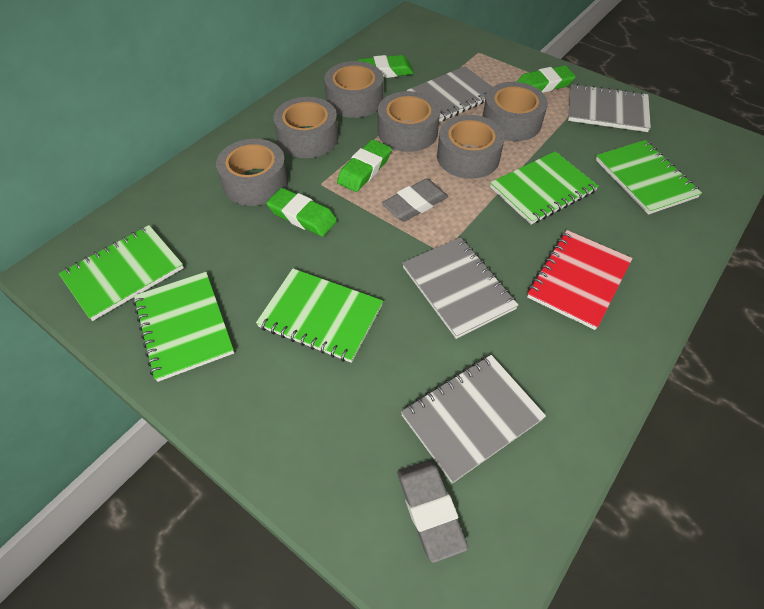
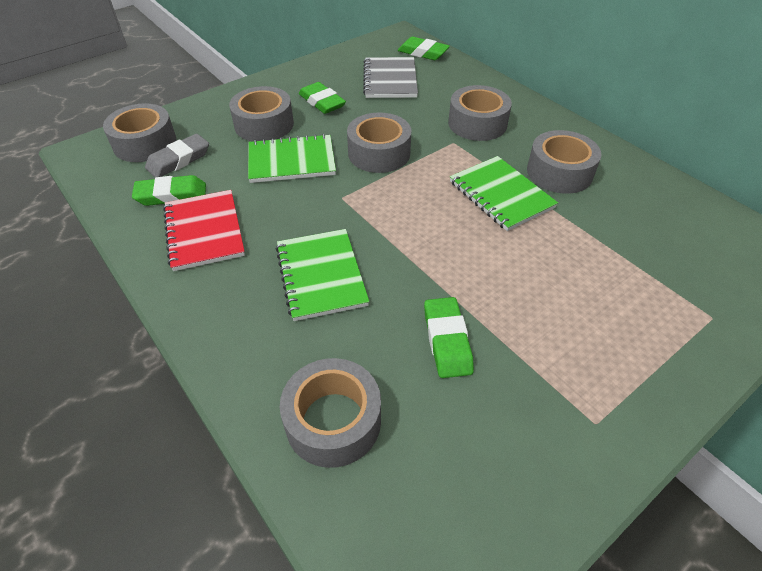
green notebook: [59,225,184,321] [133,272,234,382] [256,268,383,363] [490,151,599,225] [596,140,702,215] = 5 -> [248,134,336,183] [275,229,369,321] [450,156,558,231] = 3
grey eraser: [382,179,448,221] [397,460,468,563] = 2 -> [145,134,209,178] = 1
grey notebook: [401,355,546,483] [402,237,519,339] [406,66,493,122] [568,83,651,132] = 4 -> [363,57,418,98] = 1

